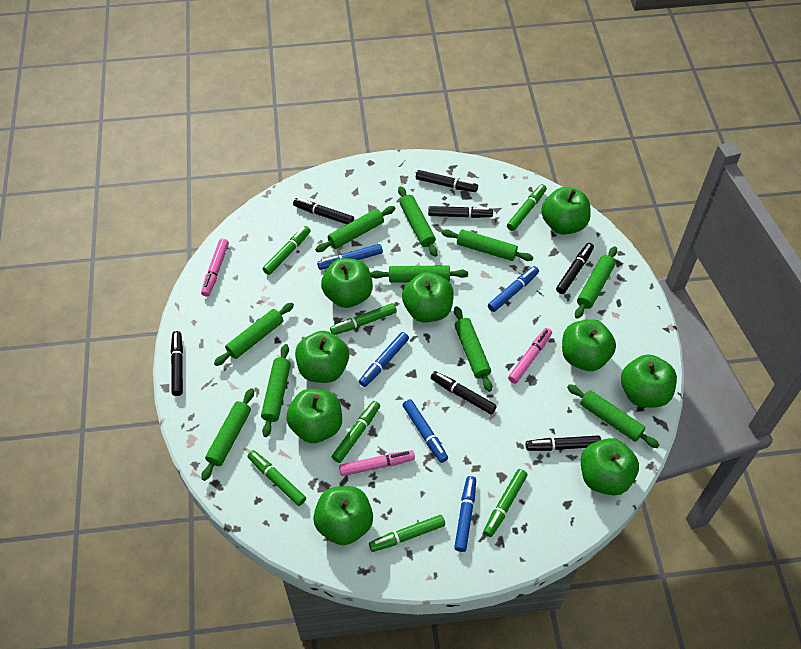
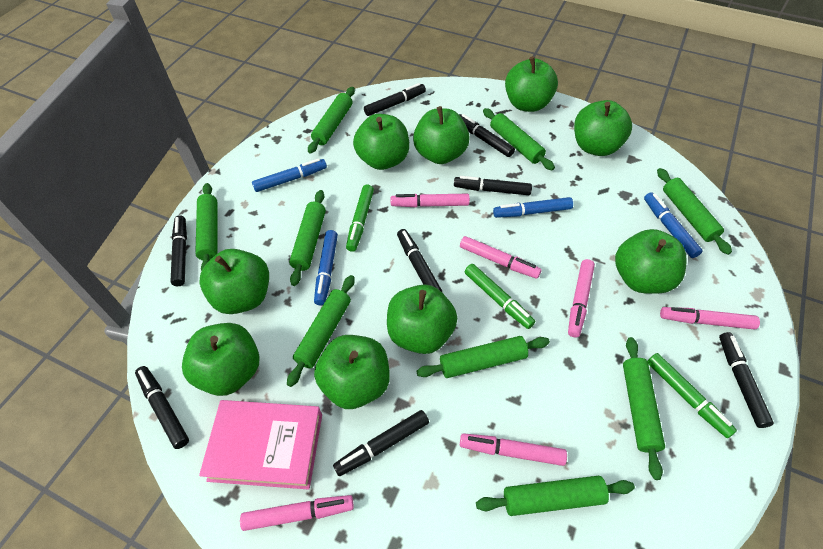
black marker: [171,331,183,396] [293,198,354,224] [416,170,478,192] [428,206,493,218] [431,371,497,414] [526,435,601,451] [556,243,594,294] = 7 -> [135,366,189,449] [170,215,187,286] [333,410,429,476] [364,83,426,116] [397,229,442,292] [454,176,532,195] [459,114,515,157] [719,332,774,428] = 8
blue marker: [317,244,383,270] [359,332,409,387] [403,399,448,463] [454,476,476,552] [488,266,539,312] = 5 -> [252,158,327,192] [314,230,338,305] [493,197,573,218] [644,192,703,258] = 4
green marker: [247,450,306,506] [263,226,311,275] [330,303,397,335] [332,401,380,463] [369,515,445,552] [483,469,528,537] [507,184,547,231] = 7 -> [346,185,374,252] [465,264,535,329] [648,353,737,438] = 3
green rolling pin: [201,388,254,481] [214,302,294,366] [261,344,291,437] [315,206,395,252] [371,265,468,283] [398,186,438,257] [442,229,534,261] [454,306,492,392] [567,384,659,448] [575,246,617,319] = 10 -> [195,183,217,271] [287,275,355,387] [289,190,326,286] [308,87,355,154] [416,336,550,378] [476,476,635,516] [483,108,555,170] [623,337,665,480] [657,168,732,255] = 9
pink book: none = 0 -> [199,400,322,490] = 1
pink marker: [201,239,229,296] [339,450,415,476] [508,328,552,384] = 3 -> [240,495,354,531] [391,194,470,207] [460,236,542,279] [460,433,567,466] [568,259,595,338] [660,307,760,330] = 6

